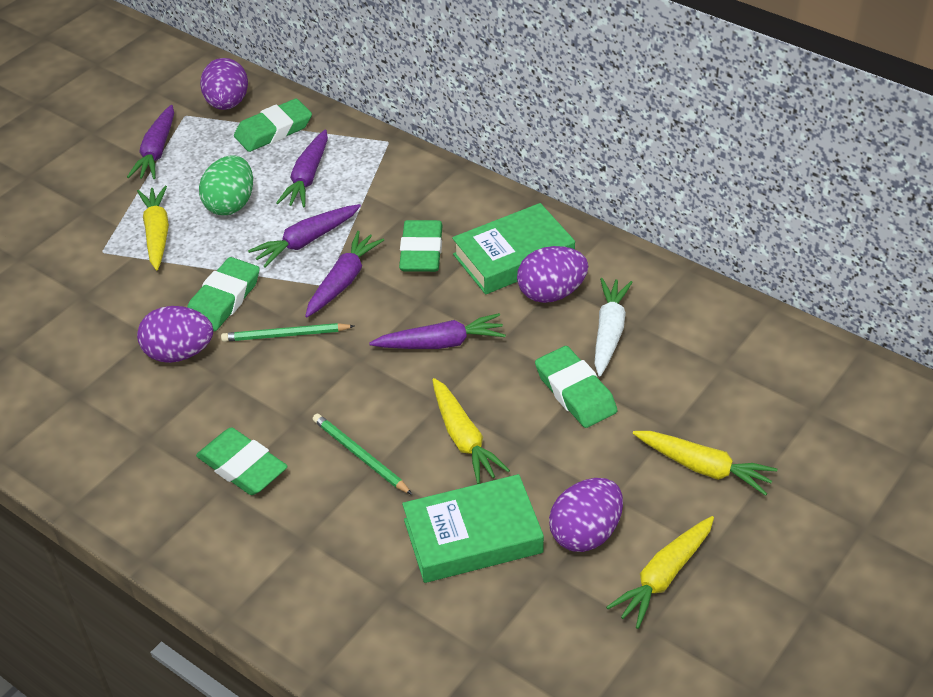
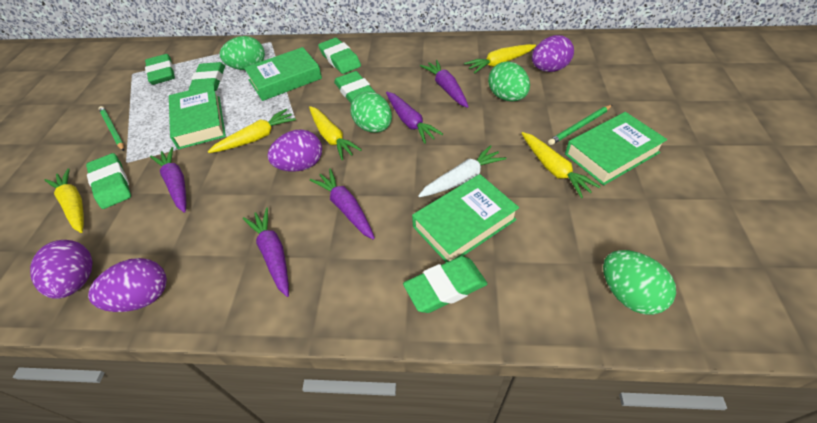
green book: [402,474,544,583] [452,203,575,294] = 2 -> [169,84,226,149] [244,47,322,101] [412,174,519,263] [565,112,667,185] = 4
green egg: [199,156,253,215] = 1 -> [220,36,265,70] [351,92,392,133] [488,61,530,101] [603,250,676,315] = 4
green eraser: [187,257,259,331] [196,427,288,495] [234,99,312,152] [399,220,443,272] [535,346,617,428] = 5 -> [86,153,131,209] [145,54,175,85] [189,62,225,91] [318,38,361,74] [334,71,376,103] [403,256,487,313] = 6
yellow carrot: [137,186,169,270] [432,378,510,484] [606,516,714,629] [633,431,778,496] = 4 -> [44,168,84,233] [208,109,296,153] [309,106,362,160] [464,44,536,74] [521,132,601,198] = 5

